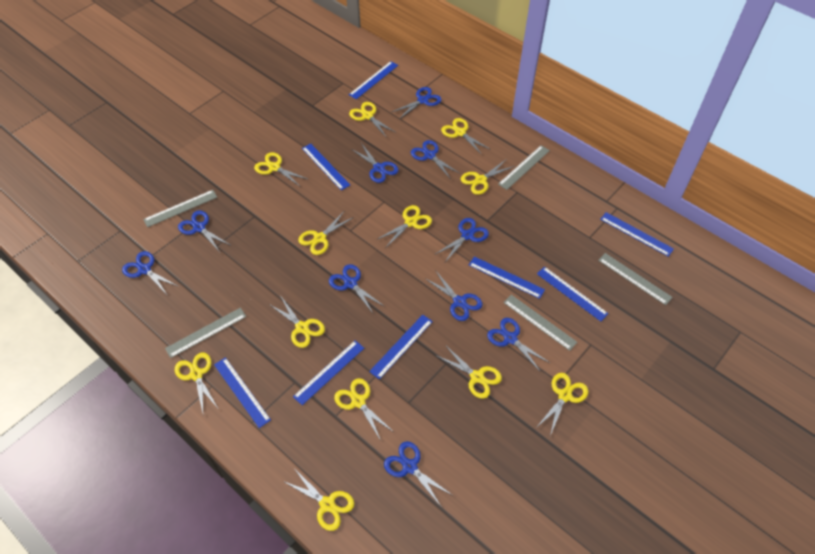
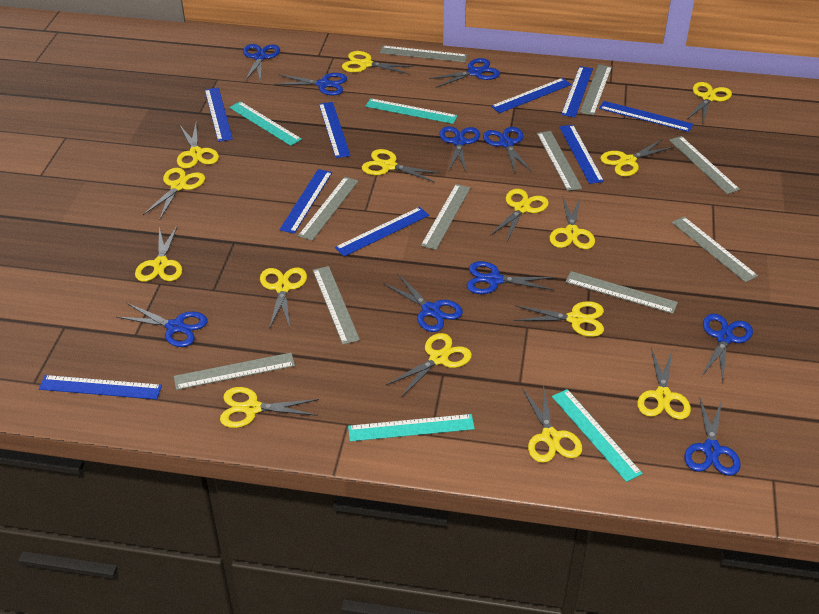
blue ruler: [214,357,271,428] [293,340,364,405] [302,144,350,190] [349,61,398,99] [369,315,433,379] [469,257,545,299] [537,266,609,321] [600,212,674,257] = 8 -> [39,375,162,399] [205,88,233,142] [279,169,332,234] [319,102,350,158] [335,207,429,257] [491,78,571,113] [559,125,604,184] [561,66,593,117] [599,101,693,132] = 9
grey ruler: [143,190,217,227] [165,308,246,358] [498,145,550,190] [503,295,577,351] [598,253,673,305] = 5 -> [174,353,295,390] [298,177,359,241] [313,266,360,344] [380,46,467,62] [421,184,471,250] [537,131,582,191] [565,271,678,314] [580,64,612,115] [669,136,740,194] [672,217,758,282] = 10
turquoise ruler: none = 0 -> [229,101,302,146] [348,414,475,441] [365,98,458,124] [552,389,643,482] = 4
yellow scissors: [175,353,218,413] [254,152,307,186] [269,295,325,348] [283,468,355,531] [298,212,354,255] [334,378,392,441] [349,102,395,138] [376,205,432,247] [437,345,502,399] [441,118,491,155] [461,160,515,195] [536,373,588,436] = 12 -> [135,225,182,282] [143,168,205,220] [177,123,219,169] [220,387,319,428] [260,268,307,329] [342,51,414,74] [362,149,442,183] [386,333,472,397] [490,189,549,241] [514,301,604,337] [522,385,582,463] [550,196,595,249] [600,139,674,176] [637,348,691,420] [687,82,732,125] = 15

